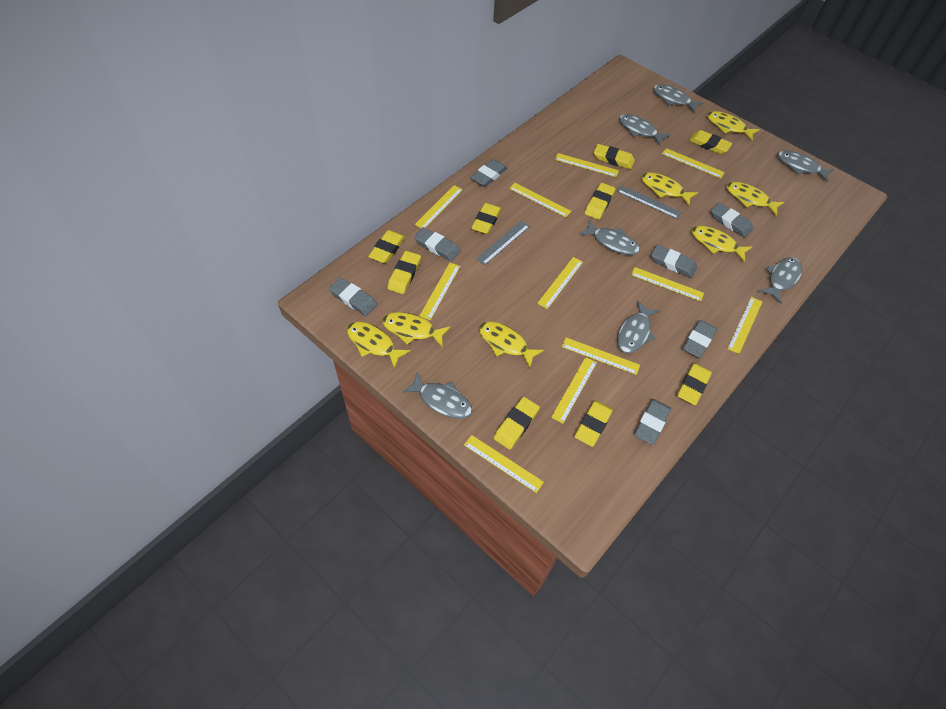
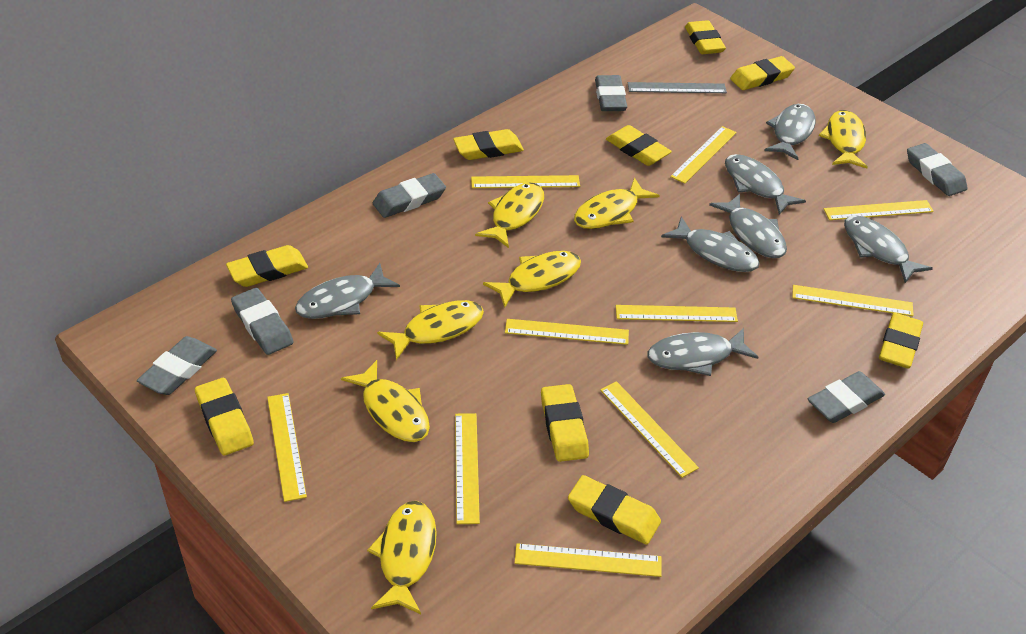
grey eraser: [329,277,377,316] [414,227,460,261] [470,159,507,187] [634,399,671,445] [651,245,697,278] [682,320,717,358] [711,202,753,238] = 7 -> [137,336,217,395] [231,288,294,355] [373,173,446,218] [595,75,627,111] [808,371,885,423] [907,143,967,196] = 6
grey ruler: [476,221,530,265] [617,185,682,219] = 2 -> [628,82,727,93] = 1
yellow ruler: [415,185,463,229] [420,263,460,320] [464,435,544,493] [509,183,571,217] [537,257,583,309] [551,357,597,424] [555,153,619,177] [562,338,640,375] [631,267,704,301] [662,148,725,178] [727,297,762,354] = 11 -> [267,393,307,502] [455,413,480,524] [471,175,580,188] [505,319,629,345] [514,543,661,577] [600,381,699,478] [616,305,738,322] [670,126,737,184] [792,285,914,316] [824,200,934,220] = 10

